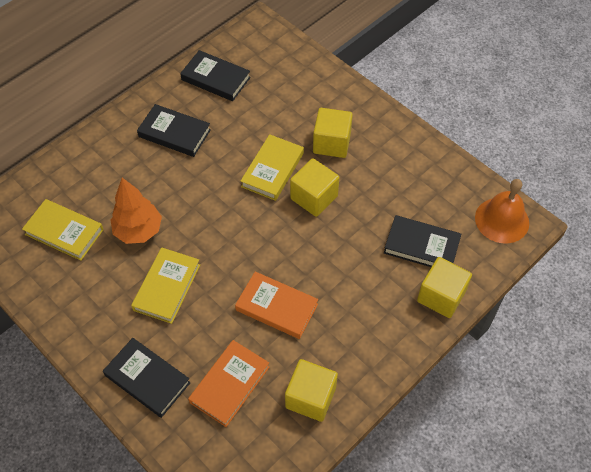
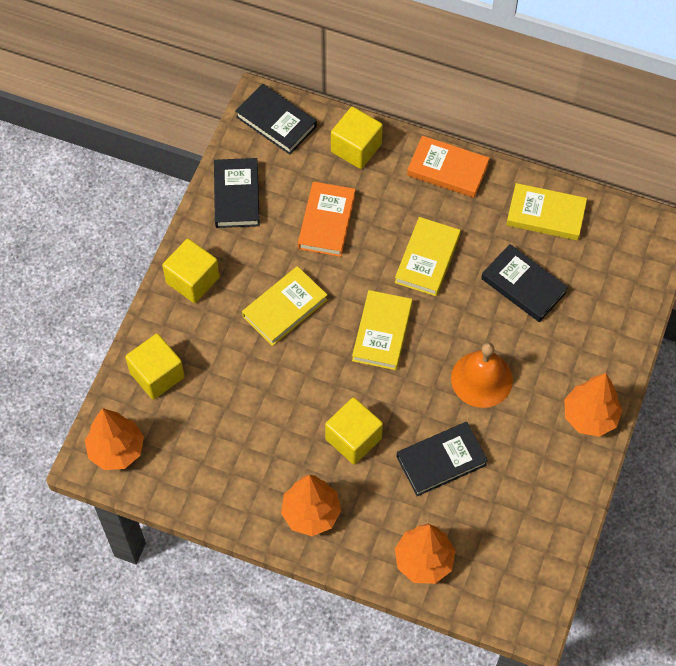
orange tree: [111,178,162,244] = 1 -> [85,408,144,470] [281,475,341,536] [395,524,456,584] [564,373,622,437] = 4
yellow book: [22,199,104,261] [131,247,200,324] [241,134,304,201] = 3 -> [242,266,327,346] [352,290,413,370] [395,217,461,296] [506,183,587,240] = 4

